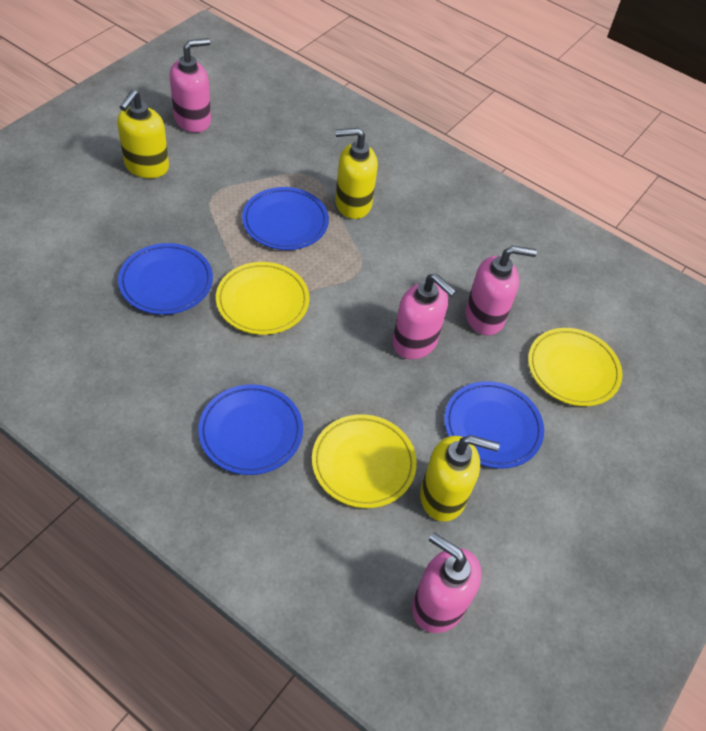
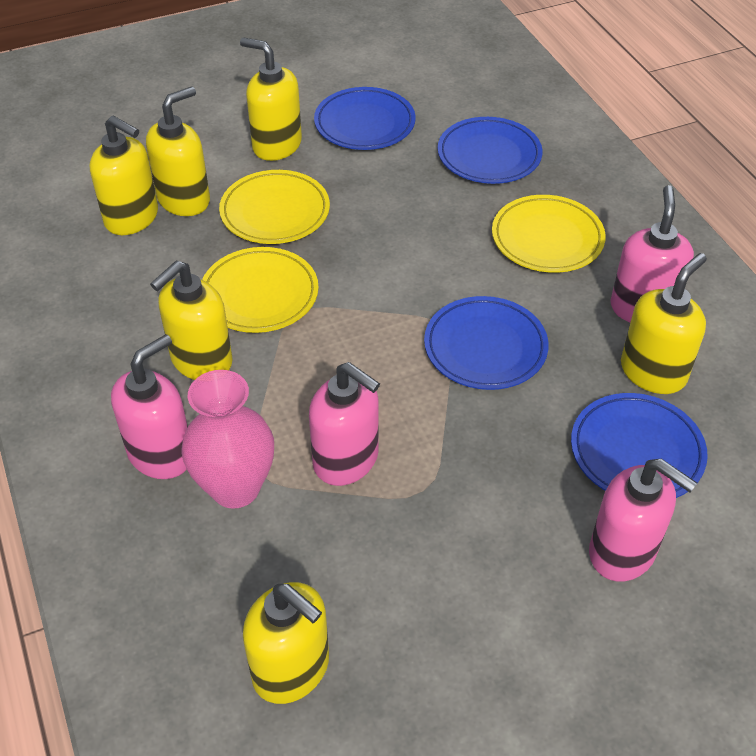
pink vase: none = 0 -> [181,370,274,509] = 1
yellow soap dispenser: [117,90,169,178] [335,128,378,219] [420,435,500,522] = 3 -> [90,116,158,235] [146,86,210,216] [150,261,233,380] [240,37,302,161] [243,582,329,704] [621,253,707,394] = 6

